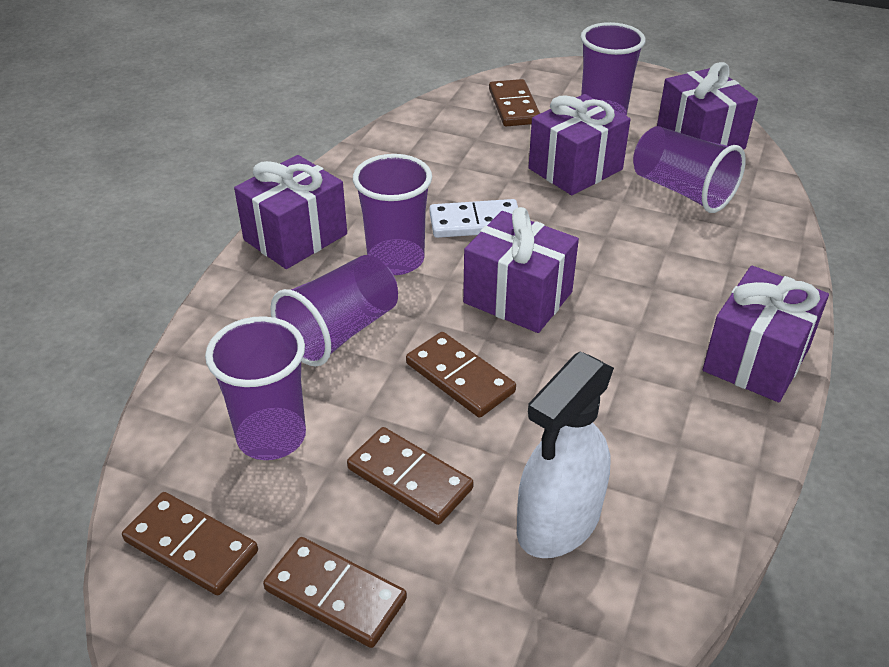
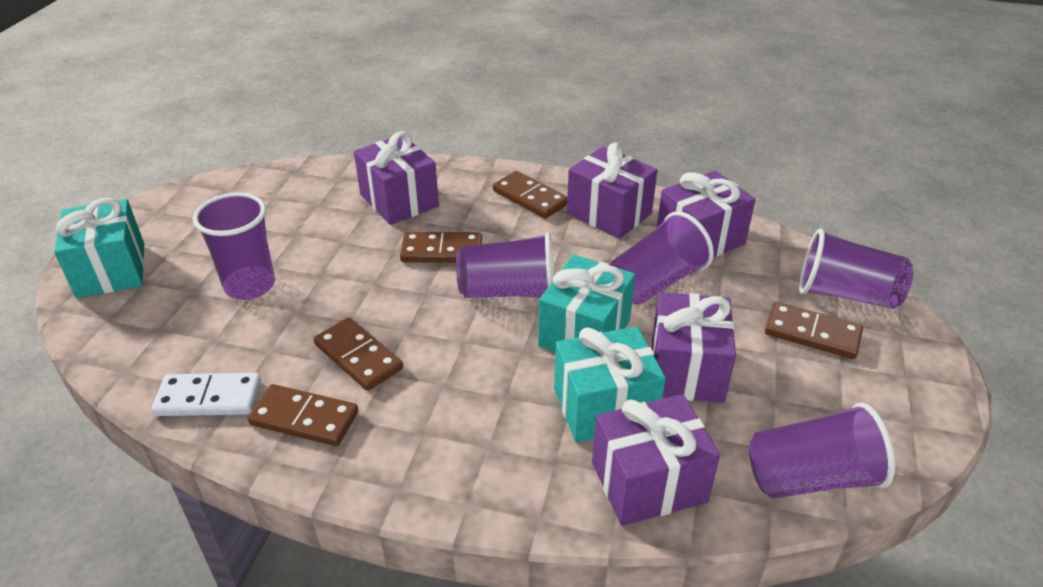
turquoise gift: none = 0 -> [54,198,144,298] [538,254,635,352] [554,326,666,443] = 3
white spray bottle: [517,351,614,558] = 1 -> none = 0

